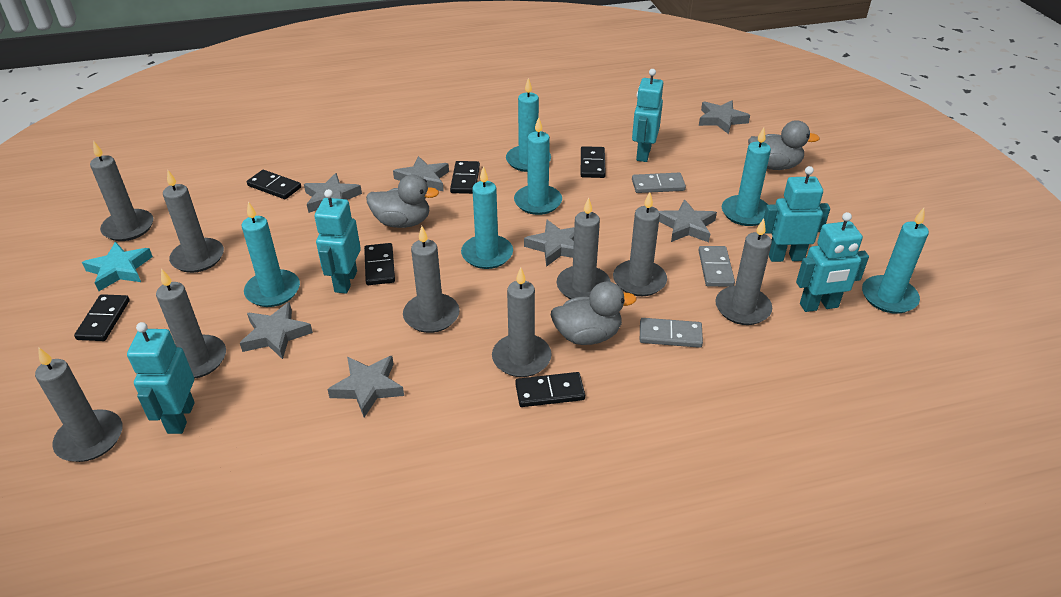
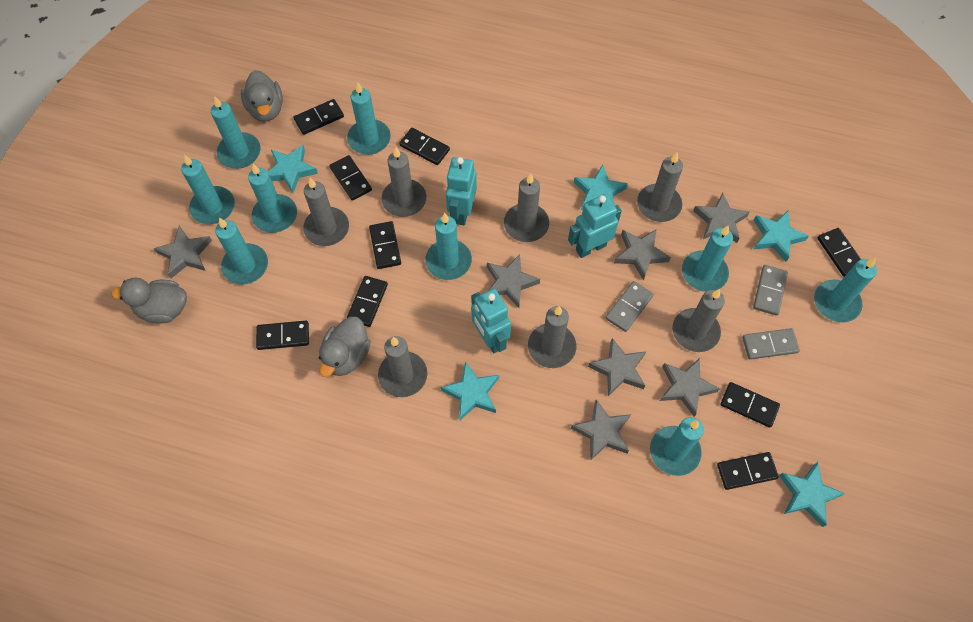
black domino: [74,294,130,341] [247,170,301,199] [364,243,395,285] [450,161,480,194] [515,372,585,407] [581,146,606,178] = 6 -> [256,321,309,350] [293,99,344,135] [329,155,372,201] [347,276,388,327] [369,221,401,269] [399,128,450,165] [717,452,779,490] [720,382,780,428] [817,228,861,277] = 9
grey candle: [35,347,123,462] [90,141,153,241] [156,268,226,379] [163,170,224,273] [403,226,460,333] [492,267,551,377] [557,197,611,299] [613,192,667,296] [715,218,772,325] = 9 -> [303,178,349,246] [378,336,427,397] [382,147,426,217] [504,173,549,242] [528,306,576,368] [637,153,683,222] [672,289,725,352] = 7
turquoise candle: [242,202,300,307] [461,166,513,269] [506,78,551,172] [514,117,562,215] [722,127,771,226] [862,208,929,314] = 6 -> [181,155,235,224] [211,96,261,168] [215,218,268,285] [248,164,297,233] [347,82,391,155] [425,213,472,280] [650,417,704,476] [682,226,733,292] [814,258,877,323] = 9
turquoise robot: [127,322,195,434] [314,189,361,294] [632,69,663,162] [764,166,830,262] [796,212,869,312] = 5 -> [446,157,477,225] [471,289,511,353] [568,194,622,258] = 3
turquoise star: [82,242,153,291] = 1 -> [268,145,318,193] [441,361,499,420] [574,165,628,210] [753,210,809,262] [779,462,845,527] = 5

